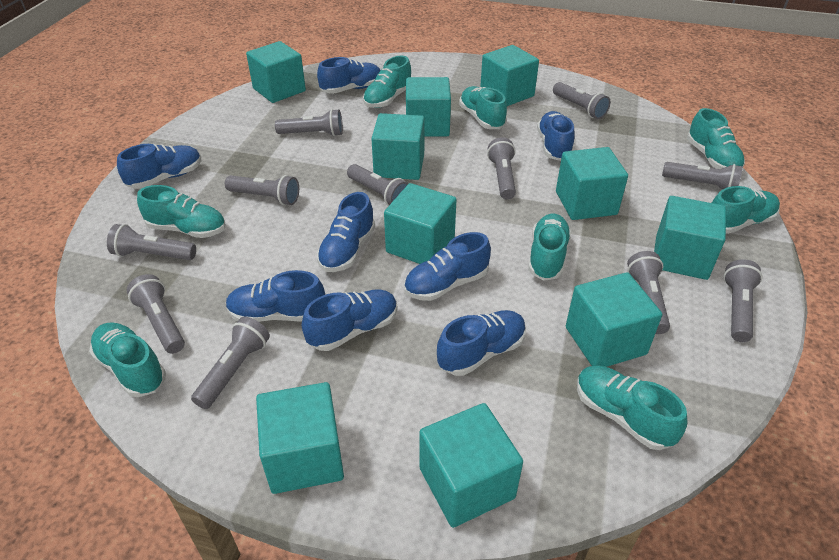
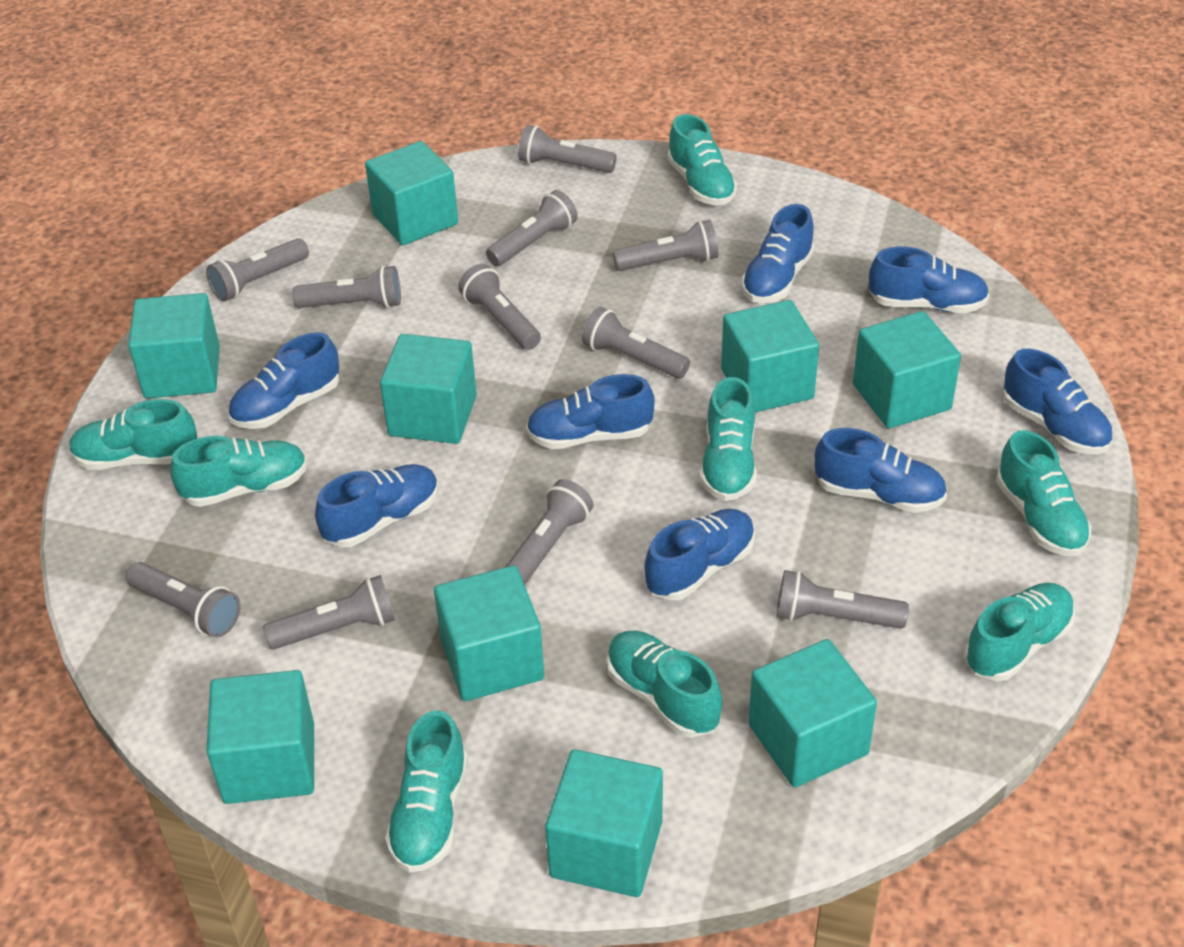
turquoise cube: [246,41,306,103] [256,382,344,494] [371,113,425,180] [384,183,457,264] [406,77,451,137] [420,403,523,528] [480,45,539,106] [556,147,628,220] [566,272,662,367] [654,196,726,280] = 10 -> [128,293,220,399] [206,670,314,804] [365,141,458,245] [380,334,477,444] [434,565,544,701] [545,749,663,897] [721,300,819,412] [748,639,877,787] [853,311,961,429] = 9

